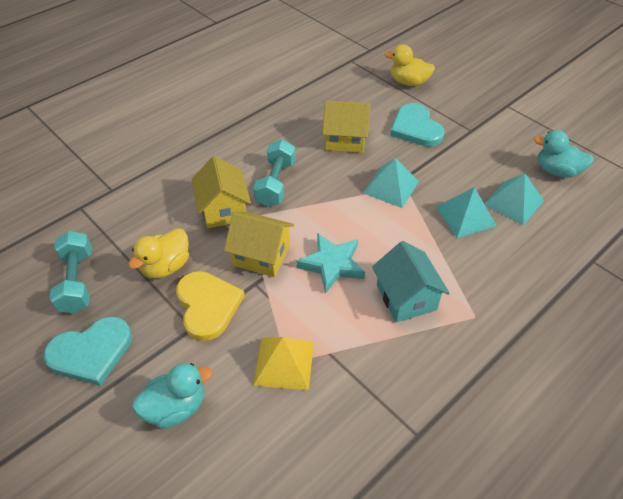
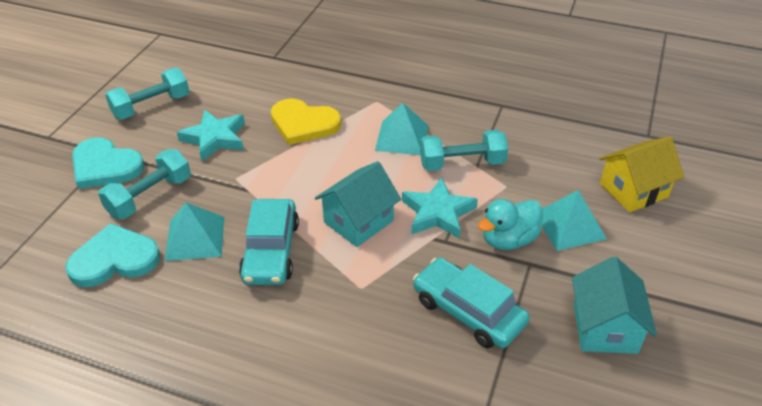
turquoise car: none = 0 -> [239,199,299,285] [413,257,530,348] = 2
turquoise duck: [132,363,213,429] [534,130,594,178] = 2 -> [478,199,543,250] = 1
turquoise dumbbell: [50,231,92,314] [253,139,296,207] = 2 -> [98,149,191,219] [105,68,189,120] [420,130,508,171] = 3
turquoise house: [372,241,450,322] = 1 -> [315,161,401,247] [572,256,657,354] = 2
turquoise star: [296,233,365,293] = 1 -> [177,110,245,161] [402,178,478,239] = 2
yellow duck: [128,228,189,278] [385,44,435,86] = 2 -> none = 0
yellow house: [191,156,251,228] [224,212,294,277] [322,100,371,153] = 3 -> [599,136,684,212] = 1
yellow pyramid: [253,337,314,390] = 1 -> none = 0

